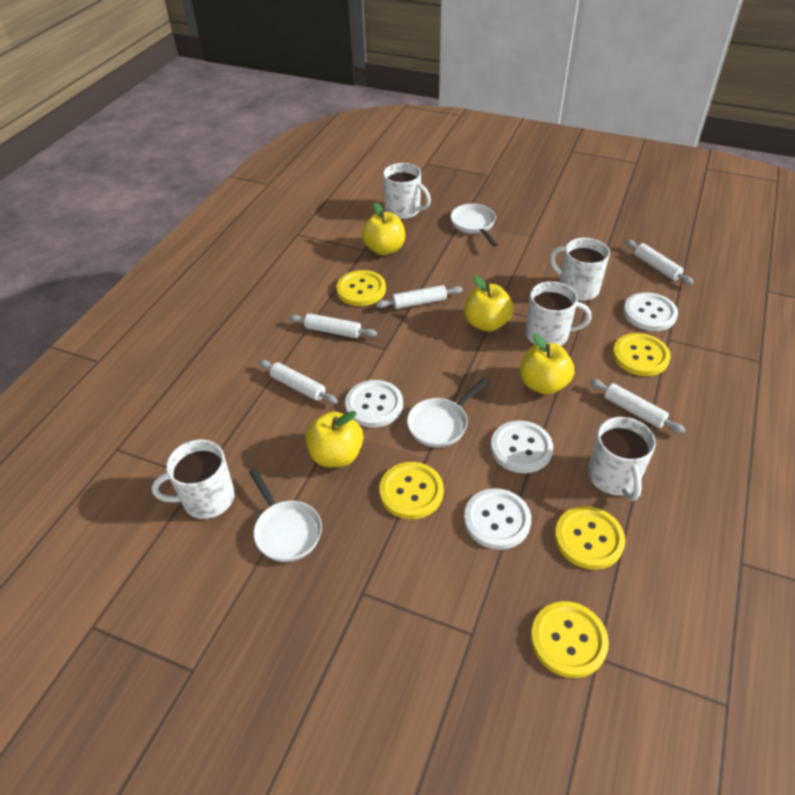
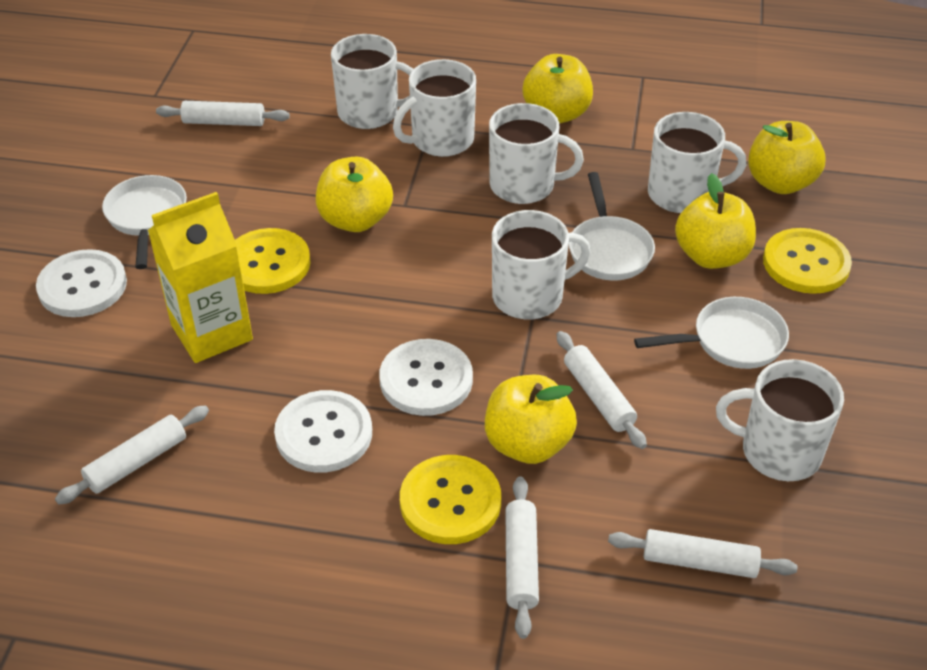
white button: [345,380,403,428] [464,488,531,550] [491,421,553,473] [623,292,678,331] = 4 -> [36,249,127,317] [274,390,372,473] [379,339,473,416] = 3
white mug: [152,440,235,519] [383,163,431,219] [525,281,591,346] [550,238,610,301] [588,417,656,501] = 5 -> [331,34,413,129] [393,59,476,157] [489,103,584,204] [492,210,591,320] [648,112,746,213] [716,359,844,481] = 6
yellow apple: [305,411,363,467] [362,202,405,255] [464,276,514,332] [520,333,574,395] = 4 -> [316,157,393,232] [485,375,577,464] [522,54,593,123] [675,173,756,269] [748,121,826,194] = 5
yellow button: [336,270,386,306] [379,462,444,519] [531,601,609,678] [555,506,625,570] [613,333,671,376] = 5 -> [235,228,311,294] [400,455,501,544] [763,228,852,294] = 3
yellow carton: none = 0 -> [148,192,253,363] = 1

